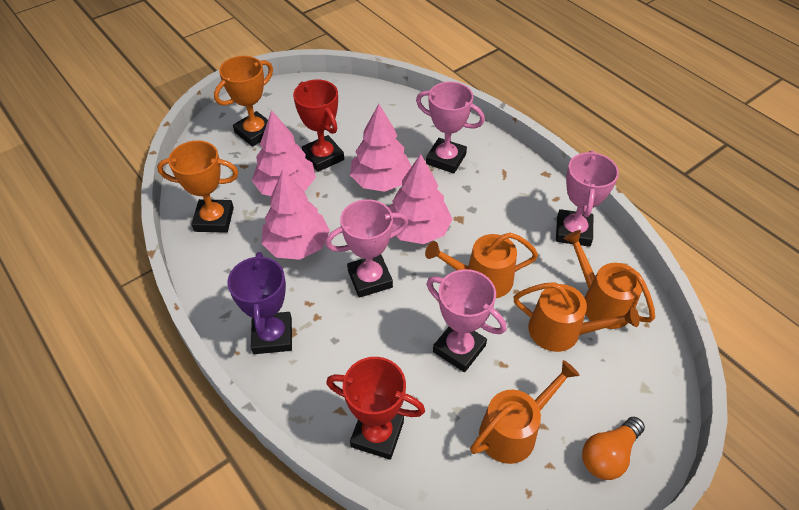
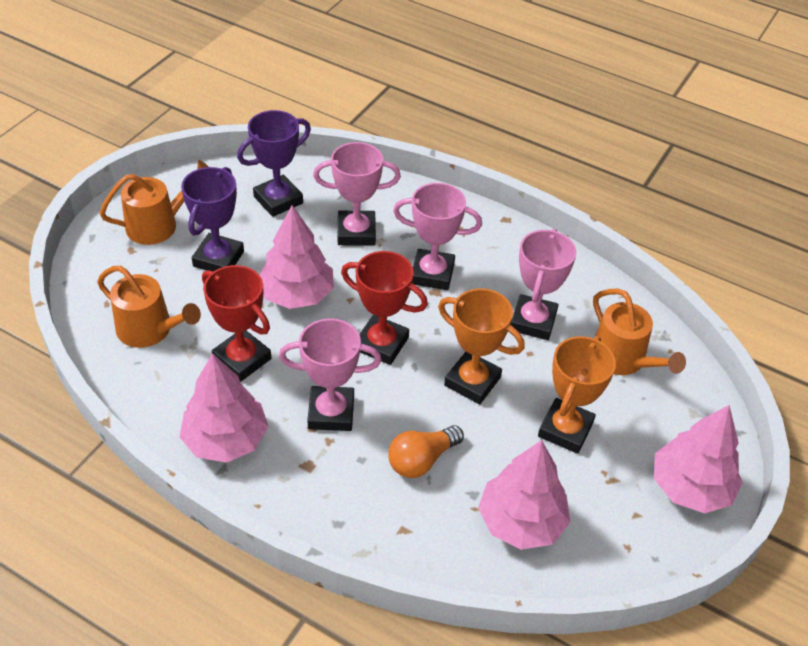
orange watering can: [425,232,538,298] [470,360,580,464] [514,282,639,352] [564,230,655,329] = 4 -> [97,266,201,348] [99,160,209,245] [593,289,686,375] = 3
purple trophy: [227,252,292,354] = 1 -> [181,167,244,272] [237,110,311,217] = 2

